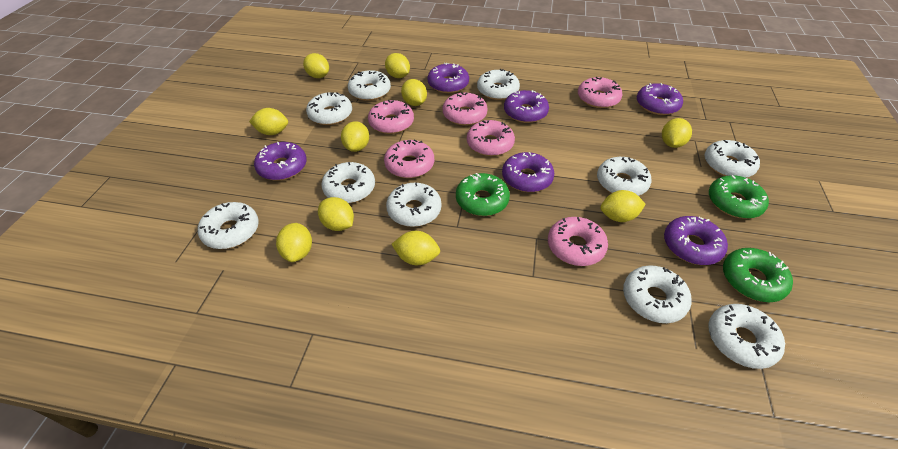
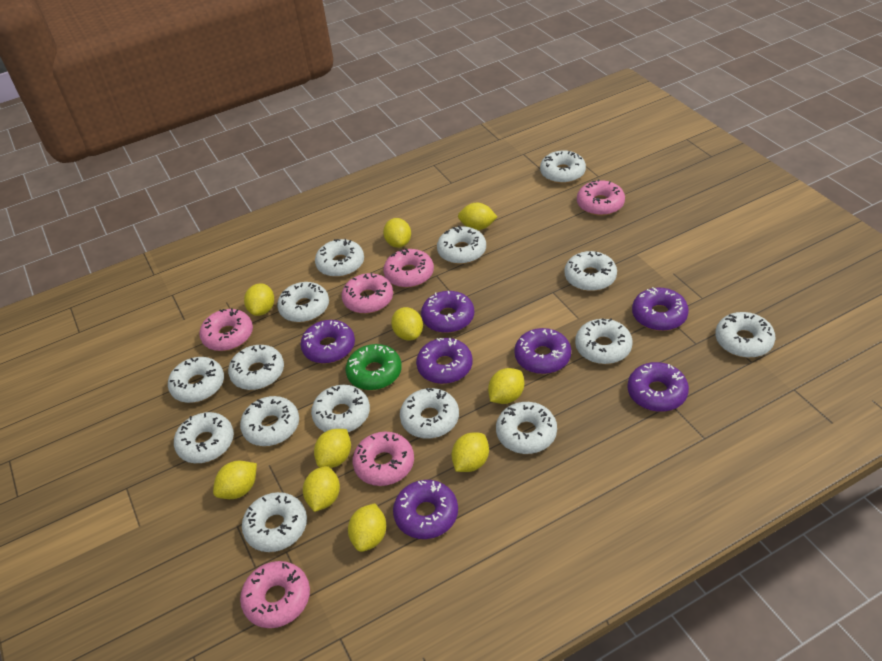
green donut: [456,173,510,216] [709,175,769,219] [723,248,793,302] = 3 -> [346,344,402,390] = 1
purple donut: [254,142,307,181] [427,63,469,93] [502,152,554,192] [504,90,549,123] [637,83,683,115] [664,216,728,265] = 6 -> [301,320,355,364] [393,480,458,539] [416,338,473,384] [421,291,474,333] [514,328,571,374] [627,362,689,412] [632,287,689,331] = 7
white donut: [198,202,259,249] [306,92,352,125] [321,162,375,203] [348,70,391,101] [386,183,441,227] [477,69,520,100] [597,157,651,196] [623,265,692,323] [704,140,760,178] [708,304,785,369] = 10 -> [168,357,224,403] [174,412,234,463] [228,345,284,390] [240,396,299,446] [242,492,307,552] [277,282,329,323] [311,385,370,432] [315,239,364,277] [400,388,459,439] [437,226,486,264] [496,402,557,454] [540,151,586,184] [564,251,617,291] [575,318,633,364] [715,312,776,358] = 15

